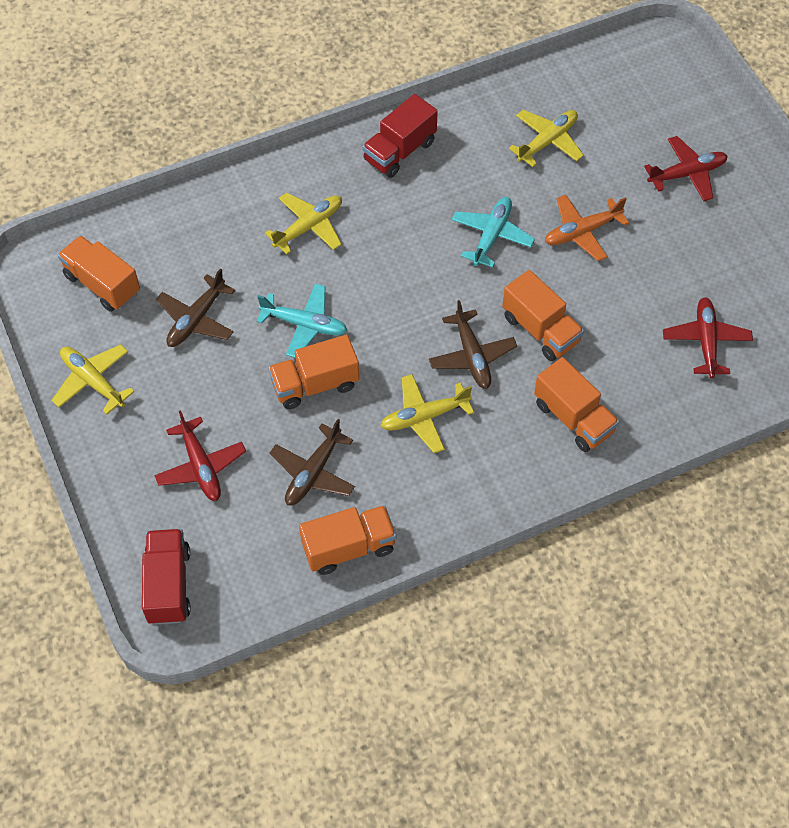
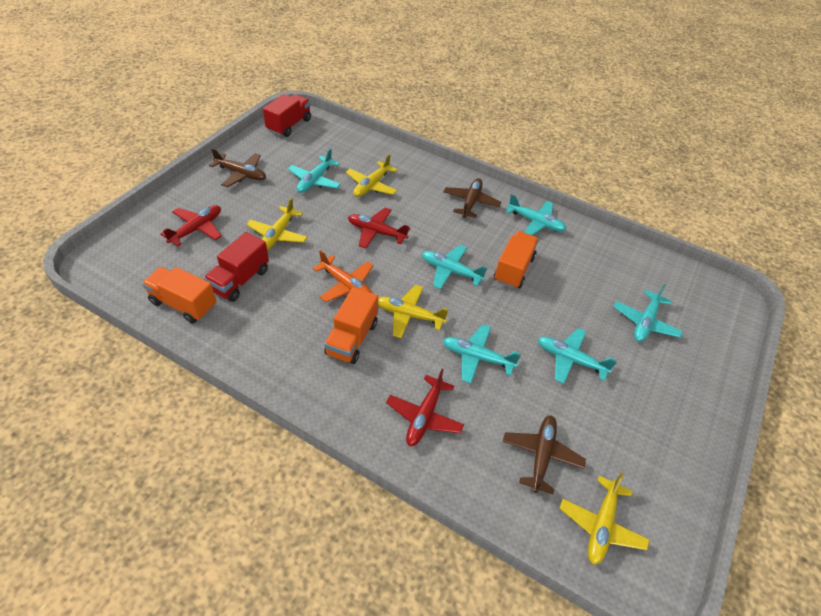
orange truck: [58,235,140,312] [268,335,359,409] [299,505,396,575] [502,270,584,361] [534,357,619,452] = 5 -> [142,267,216,323] [324,287,378,364] [494,231,539,289] = 3
turquoise plane: [257,283,348,358] [452,197,535,268] = 2 -> [288,148,341,193] [422,245,487,289] [442,324,521,383] [506,194,566,235] [538,328,617,384] [614,284,683,342] = 6

